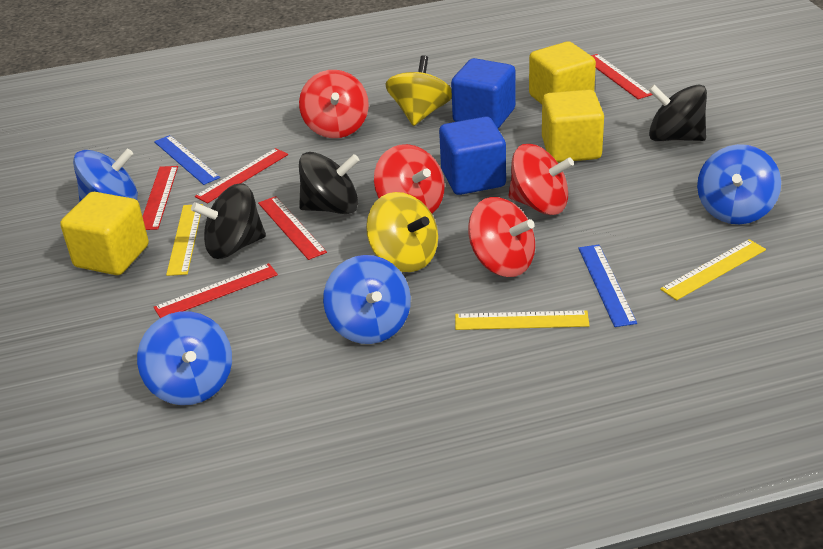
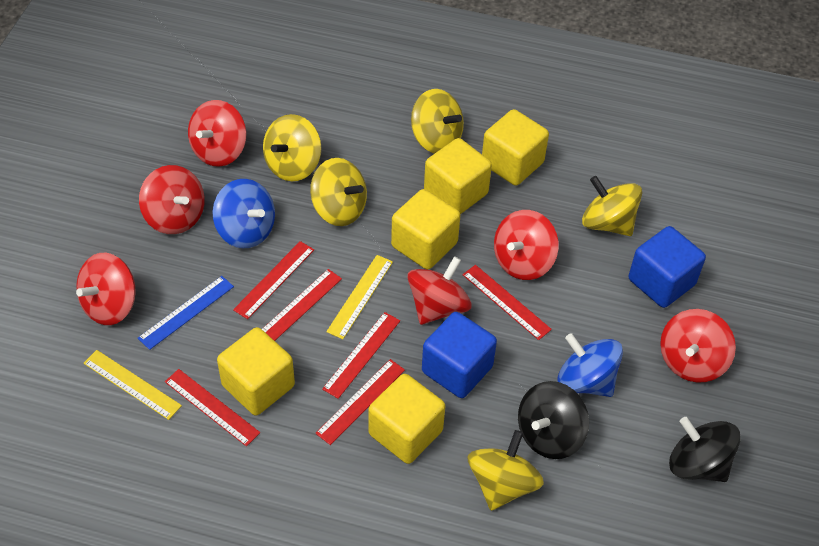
black spinning top: [191,183,266,259] [299,152,360,214] [649,84,707,141] = 3 -> [518,381,589,459] [669,417,741,482] = 2
blue ruler: [154,135,220,185] [578,245,637,327] = 2 -> [138,276,234,350] = 1
blue spinning top: [73,149,138,202] [137,311,232,405] [323,255,411,344] [697,144,781,224] = 4 -> [212,179,275,248] [557,333,623,397] = 2
red ruler: [142,166,178,230] [154,263,278,318] [195,148,288,204] [258,196,327,260] [591,54,653,99] = 5 -> [165,369,260,447] [233,241,314,319] [262,269,342,341] [315,359,405,445] [322,312,400,399] [463,265,552,340] = 6
red spinning top: [299,70,369,138] [374,144,445,214] [468,197,535,277] [508,144,574,215] = 4 -> [76,253,136,325] [139,165,205,234] [188,100,246,167] [407,256,472,325] [494,210,559,280] [660,309,736,383] = 6
yellow cube: [60,192,149,275] [529,41,596,104] [542,90,604,163] = 3 -> [217,327,295,415] [368,374,445,464] [391,189,460,269] [424,138,492,214] [482,109,549,185] = 5
yellow ruler: [166,204,203,276] [455,310,590,330] [660,239,766,300] = 3 -> [83,350,182,420] [326,255,393,339] = 2
yellow spinning top: [366,192,438,272] [385,55,452,126] = 2 -> [263,114,322,181] [310,158,367,226] [411,89,464,154] [468,430,544,511] [582,176,642,236] = 5

